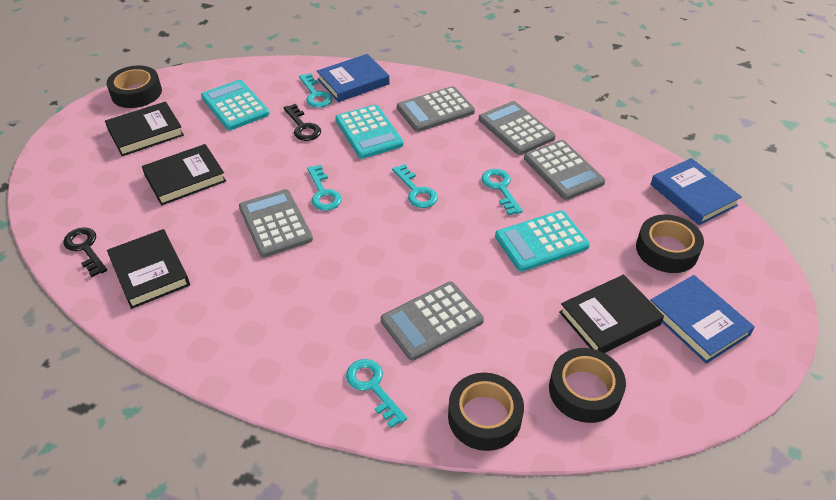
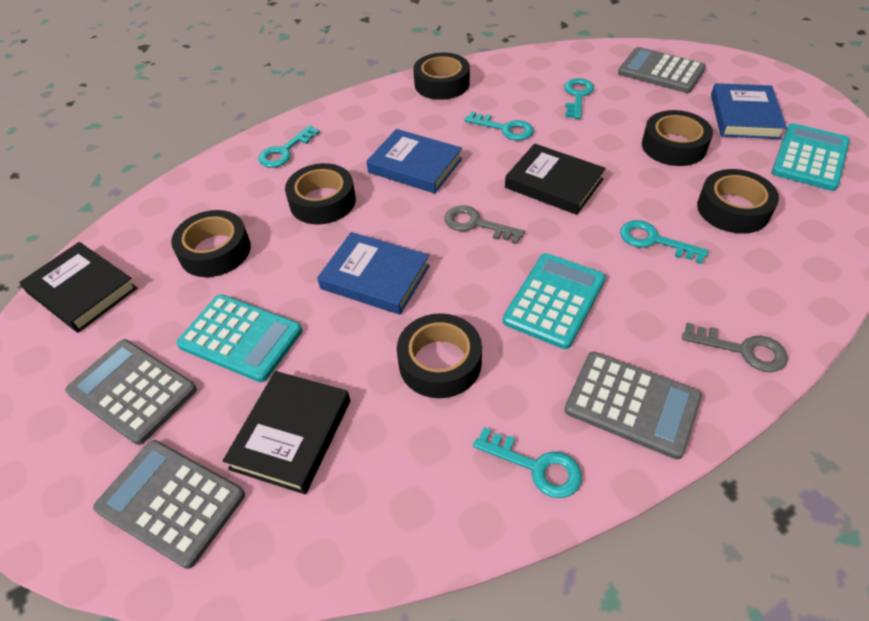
black book: [105,101,184,156] [107,229,190,309] [142,144,226,205] [559,275,664,353] = 4 -> [19,242,137,333] [223,371,350,494] [505,144,606,215] = 3
black key: [63,227,107,277] [284,104,321,141] = 2 -> none = 0
black tape: [107,65,162,108] [448,373,524,451] [549,348,626,423] [636,214,704,273] = 4 -> [171,210,251,277] [285,163,356,224] [397,313,482,398] [413,53,470,100] [642,110,713,166] [697,169,779,234] = 6
grey calculator: [239,189,313,257] [381,282,484,361] [397,86,475,132] [479,101,556,155] [524,140,605,200] = 5 -> [65,339,197,445] [93,440,245,569] [565,352,702,459] [618,47,706,93] = 4
grey key: none = 0 -> [444,205,525,244] [682,323,788,372] = 2

